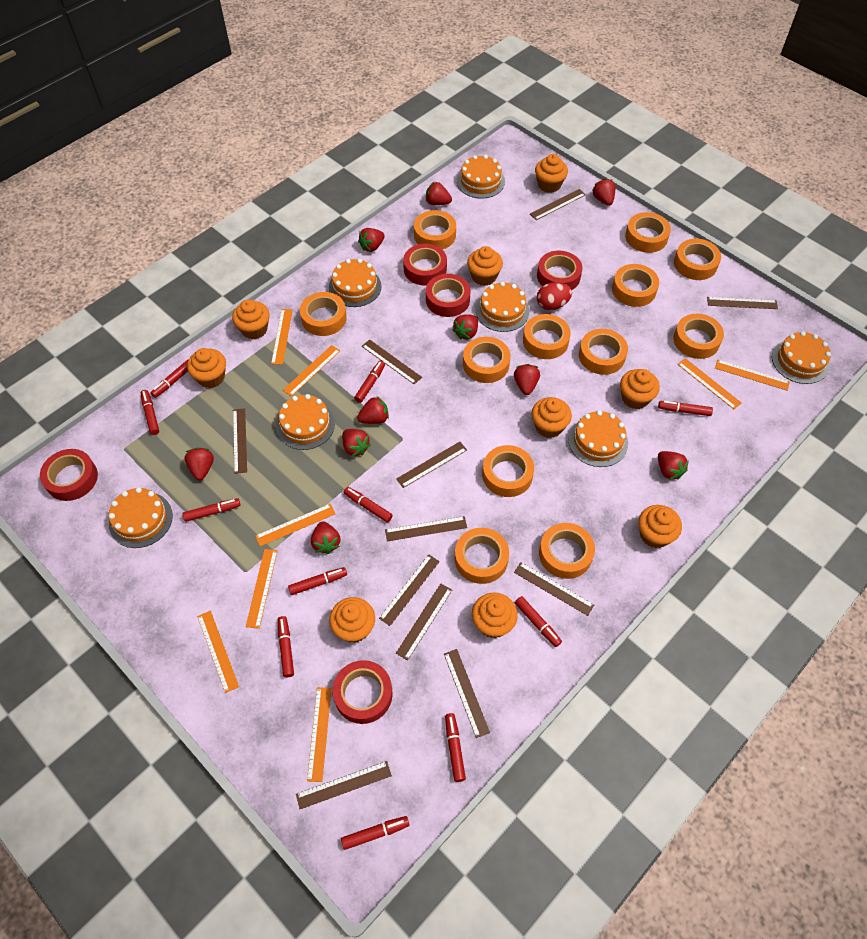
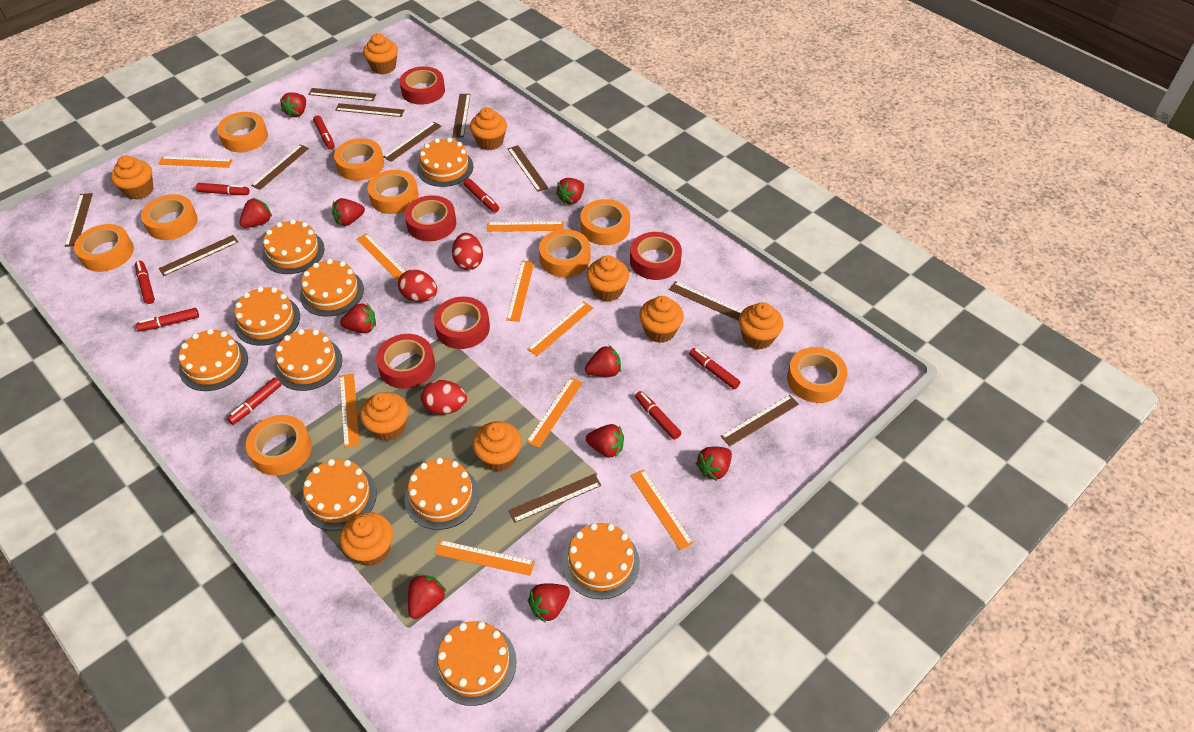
orange cake: [109,487,173,548] [276,394,335,450] [329,259,382,307] [457,155,505,199] [476,282,529,332] [568,410,628,467] [772,331,831,384] = 7 -> [178,329,248,391] [234,287,300,346] [262,219,325,274] [274,329,342,391] [300,259,364,317] [302,459,377,531] [405,458,479,530] [417,138,473,187] [433,621,517,706] [562,523,640,599] = 10
orange ruler: [197,611,239,693] [246,549,278,629] [255,504,335,546] [271,309,293,365] [283,345,340,396] [307,687,332,782] [677,358,742,409] [715,359,790,391] = 8 -> [158,156,232,168] [340,373,360,448] [356,233,405,280] [435,540,535,576] [487,222,564,232] [506,261,534,322] [527,301,593,356] [527,377,583,448] [631,469,694,550] = 9
orange tape: [300,292,347,336] [414,210,456,250] [455,528,509,584] [463,337,510,383] [482,445,534,497] [523,314,571,359] [539,523,595,579] [579,329,628,375] [612,264,659,307] [625,212,671,253] [673,314,724,359] [674,239,721,280] = 12 -> [74,224,134,272] [141,194,198,240] [217,112,268,152] [246,415,312,476] [334,138,384,181] [367,170,419,214] [539,229,590,277] [580,199,630,245] [787,347,847,403] = 9
red egg: [537,282,572,310] = 1 -> [398,269,437,302] [421,380,467,415] [452,233,483,270] = 3
red marker: [141,390,159,435] [150,360,188,398] [183,498,241,522] [278,616,294,677] [288,567,347,595] [341,816,410,850] [344,487,393,523] [354,361,385,403] [445,713,466,782] [515,596,562,647] [658,401,713,416] = 11 -> [135,261,155,304] [136,308,199,331] [196,183,249,195] [227,377,282,425] [313,116,335,150] [463,178,499,212] [635,391,681,440] [689,348,741,389] = 8

